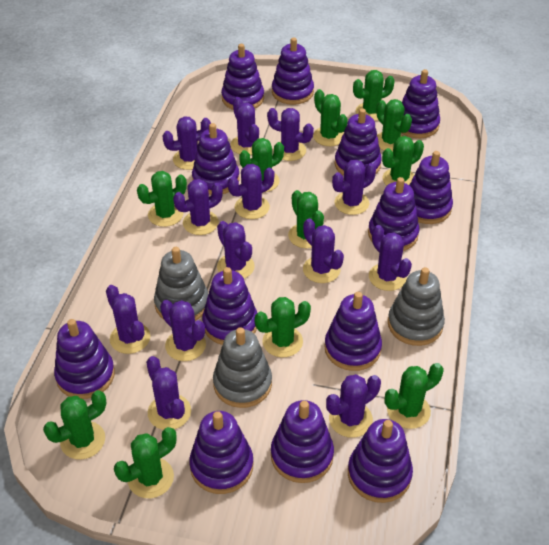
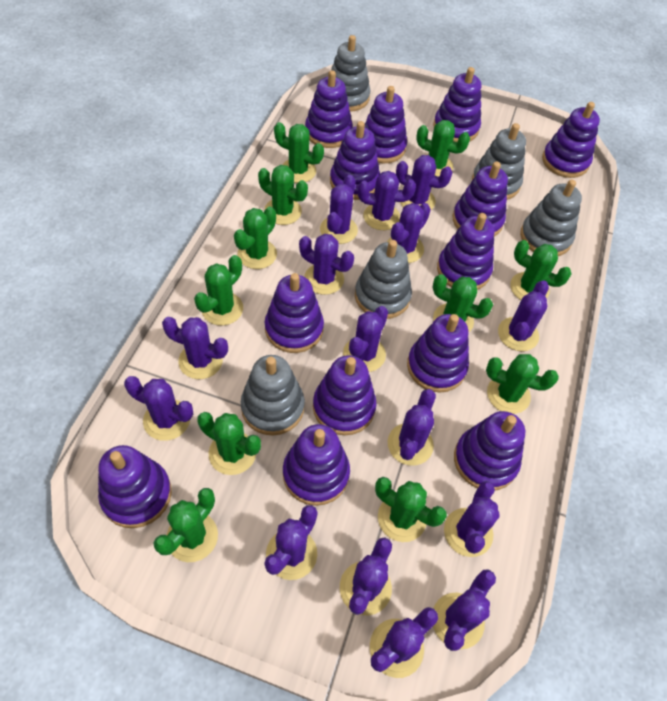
grey stacking toy: [154,247,208,321] [213,327,272,408] [388,267,445,346] = 3 -> [240,355,305,436] [331,35,371,112] [355,240,412,319] [472,123,526,200] [520,180,582,256] = 5
purple cactus: [106,285,150,354] [146,356,191,430] [160,300,206,361] [162,116,211,170] [173,179,223,235] [217,221,255,278] [228,164,274,219] [230,97,259,155] [267,108,314,161] [303,219,344,283] [326,374,381,438] [332,159,376,215] [369,225,412,291] = 13 -> [124,376,193,441] [162,317,228,379] [264,505,318,580] [299,234,354,295] [320,175,358,244] [340,538,392,616] [343,306,388,372] [358,171,416,230] [370,607,438,678] [387,203,431,263] [388,389,436,465] [396,155,453,211] [433,569,496,651] [444,481,500,557] [498,281,549,351] = 15

